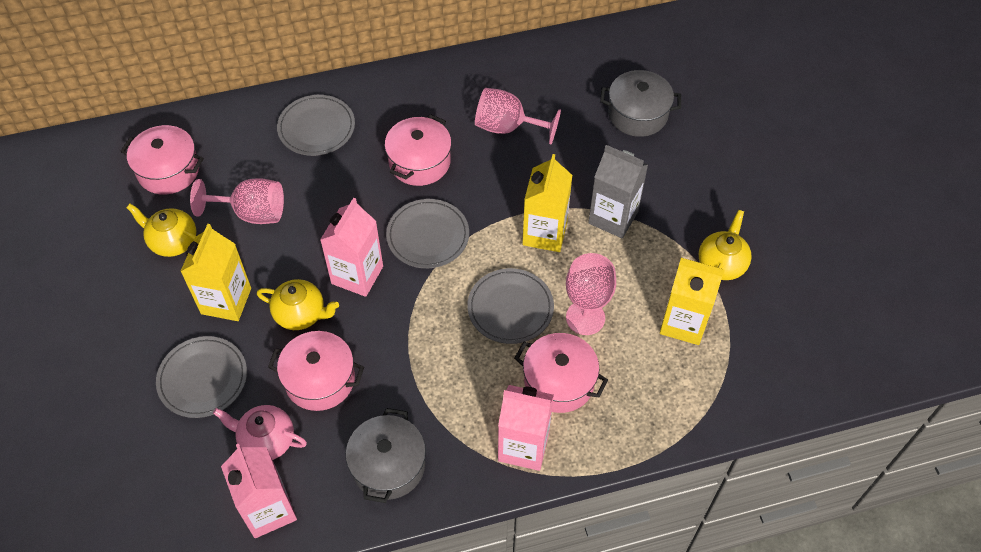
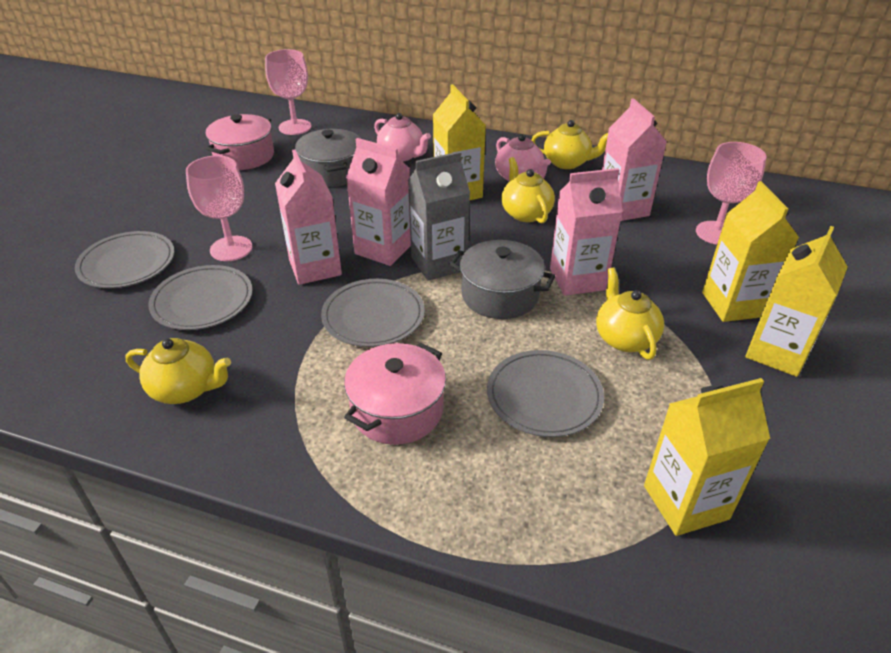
pink carton: [221,443,297,538] [320,198,383,297] [498,385,554,471] = 3 -> [275,149,342,285] [346,138,411,266] [550,168,623,296] [602,98,667,221] = 4
pink pot: [120,125,204,195] [268,331,364,411] [385,114,452,186] [514,333,608,413] = 4 -> [206,114,274,170] [344,342,446,445] = 2
pink teapot: [213,405,307,460] = 1 -> [374,113,431,162] [495,134,551,182] = 2
yellow carton: [180,224,251,321] [522,154,572,252] [660,258,724,345] = 3 -> [433,84,486,200] [644,378,770,536] [702,181,799,322] [745,226,848,377] = 4
yellow teapot: [126,204,196,257] [257,279,339,330] [699,210,752,280] = 3 -> [125,338,231,404] [501,157,555,223] [531,120,608,169] [596,267,664,360] = 4

